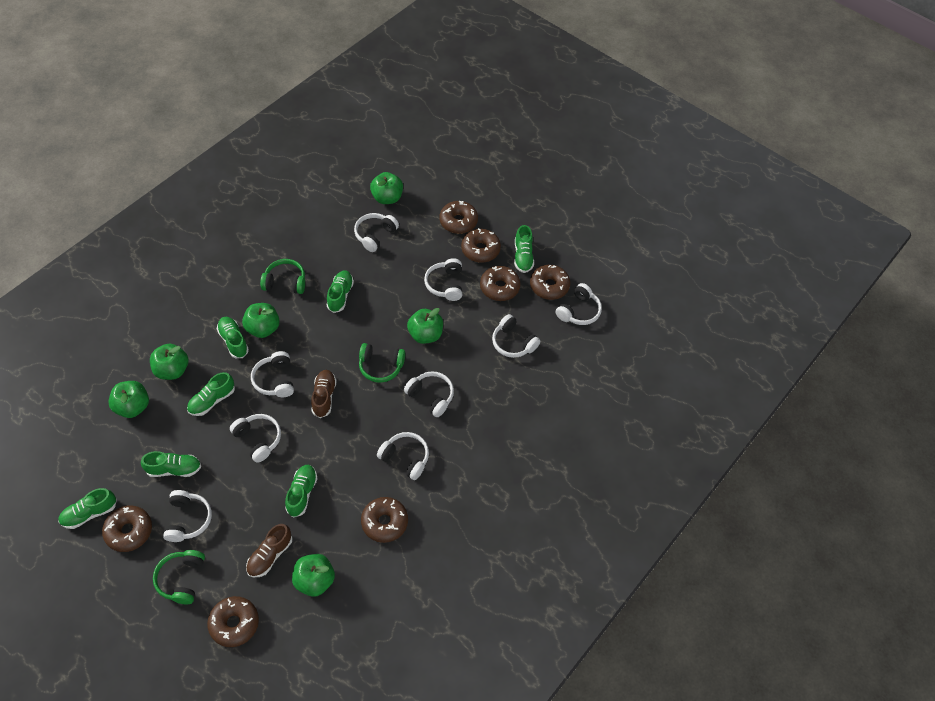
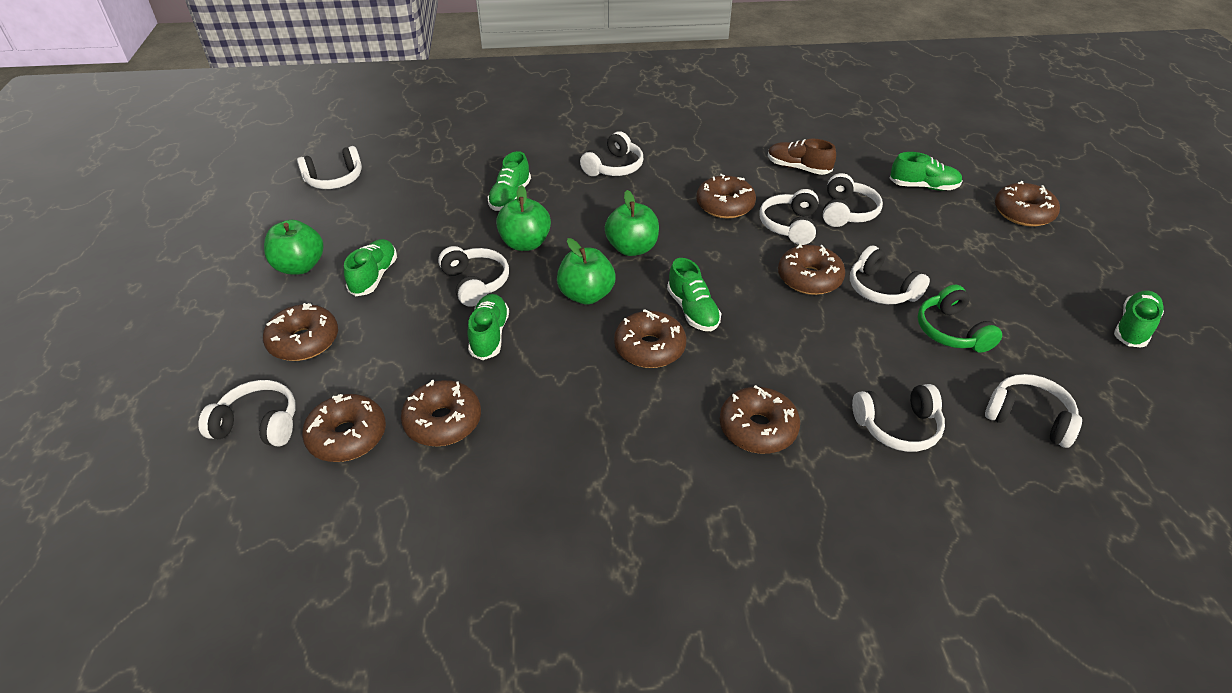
brown donut: [102,506,152,552] [207,596,259,647] [361,497,408,543] [439,200,478,234] [461,228,501,263] [480,266,521,301] [530,265,570,300] = 7 -> [263,303,338,361] [302,394,386,462] [401,380,481,446] [614,309,686,368] [696,174,756,218] [720,385,800,454] [778,244,846,295] [995,181,1060,226] = 8
brown shoe: [246,524,292,577] [311,370,337,418] = 2 -> [768,139,836,175] = 1
green apple: [108,381,149,418] [150,344,189,380] [242,303,280,338] [292,554,335,597] [370,172,403,204] [407,308,443,344] = 6 -> [264,220,323,275] [496,185,551,251] [557,238,615,304] [605,190,659,256] = 4
green headphones: [153,550,205,604] [260,259,305,294] [359,343,405,383] = 3 -> [917,285,1002,353] = 1
green shoe: [58,488,117,529] [141,451,201,477] [187,372,235,416] [217,317,249,358] [285,465,318,517] [327,270,354,313] [514,225,534,273] = 7 -> [344,239,397,296] [468,294,509,360] [487,151,531,211] [667,258,721,331] [890,152,963,190] [1114,290,1164,348] = 6

